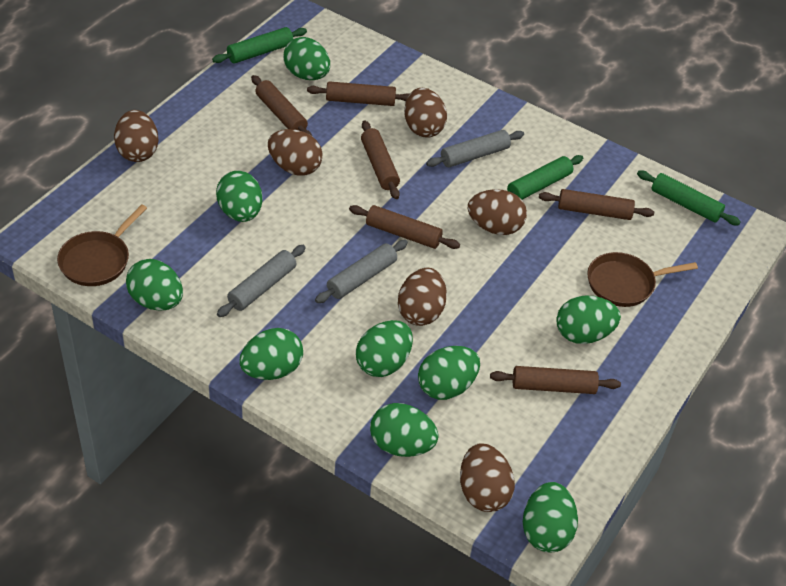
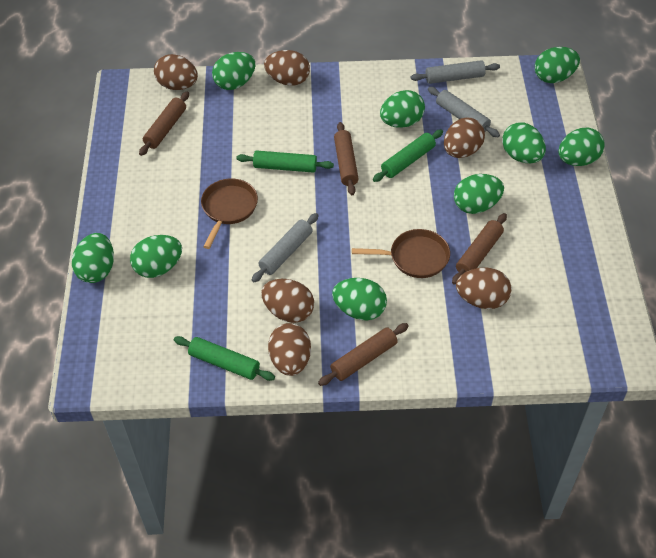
brown rolling pin: [251,75,312,136] [307,81,410,106] [349,205,460,249] [361,121,400,199] [490,366,621,394] [539,189,654,220] = 6 -> [139,91,189,156] [318,323,408,386] [334,122,359,195] [452,213,507,285] = 4

